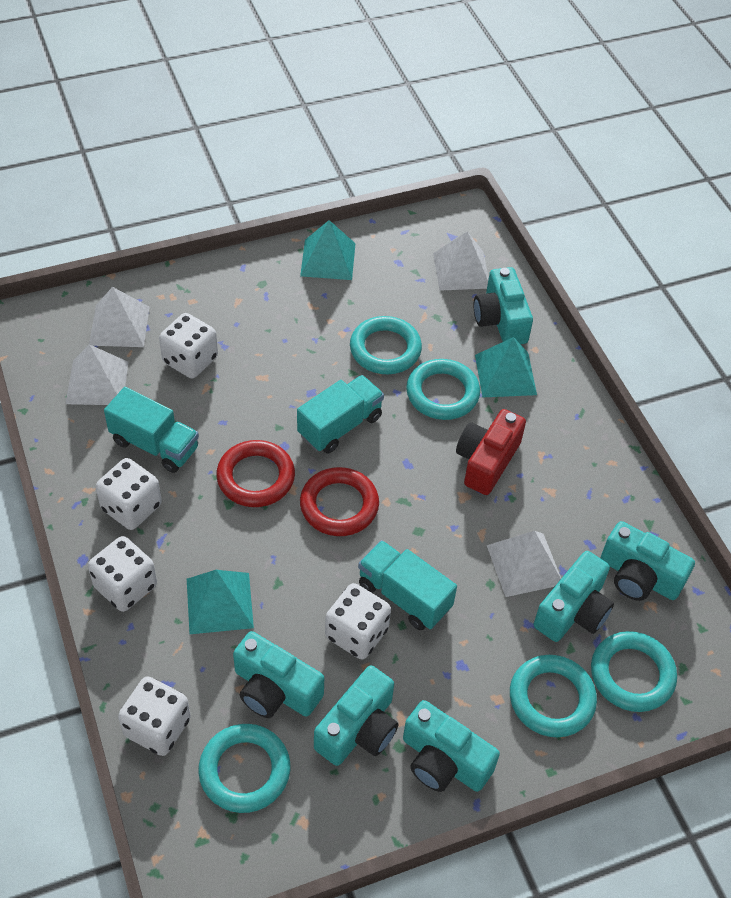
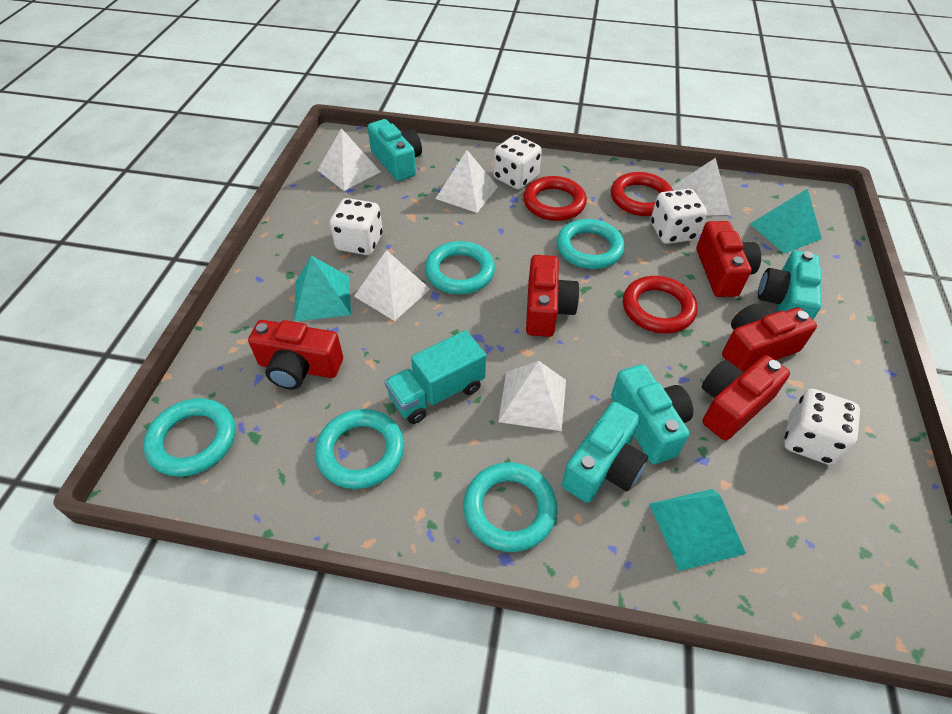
red camera: [456,409,526,495] = 1 -> [248,320,343,390] [526,255,579,337] [696,221,761,297] [702,355,790,441] [722,304,817,372] = 5
red ring: [216,440,295,507] [300,467,379,536] = 2 -> [523,176,587,221] [611,172,673,216] [623,276,697,333] = 3
turquoise camera: [233,631,324,718] [314,665,398,766] [403,700,500,792] [474,267,533,344] [534,551,614,642] [600,521,695,601] = 6 -> [368,119,422,181] [562,402,648,503] [611,364,693,464] [758,250,822,319] = 4
turquoise truck: [104,387,199,473] [297,375,384,454] [358,540,457,630] = 3 -> [384,330,486,424] = 1
white dice: [88,536,157,612] [96,458,162,530] [118,676,191,756] [159,313,218,378] [325,583,391,660] = 5 -> [330,198,383,255] [493,135,542,190] [651,189,707,244] [784,389,860,465] = 4
white pyramid: [66,344,129,405] [89,287,150,347] [433,231,489,291] [487,531,561,597] = 4 -> [318,128,381,191] [354,250,430,321] [435,150,498,213] [498,361,566,431] [672,158,731,216] = 5

